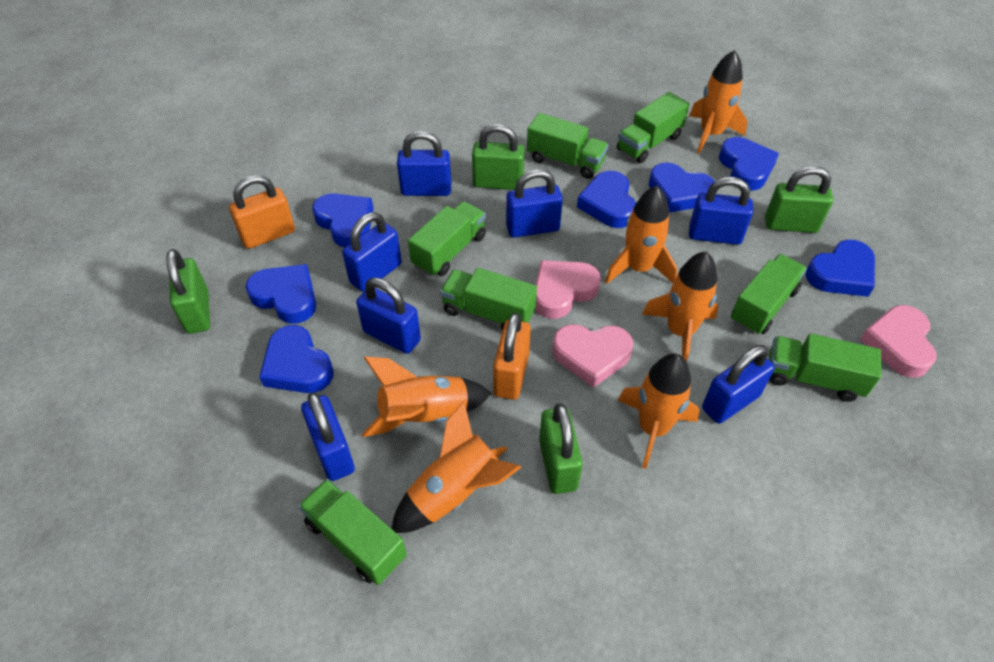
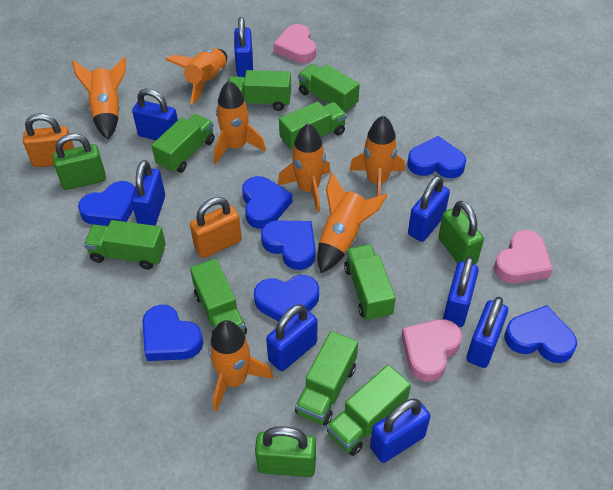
blue padlock: [301,392,355,481] [342,212,402,292] [356,278,421,354] [397,131,451,196] [506,169,563,238] [689,177,753,245] [702,345,775,424] = 7 -> [131,160,165,226] [132,89,178,140] [234,17,253,77] [266,304,317,371] [370,398,430,463] [408,176,450,242] [443,257,479,327] [466,297,508,368] = 8
green padlock: [166,249,210,334] [472,124,525,190] [539,404,583,494] [765,166,833,233] = 4 -> [53,133,106,190] [255,426,316,477] [438,201,484,264] = 3
green truck: [298,479,407,585] [408,201,486,277] [440,268,537,330] [527,113,608,179] [617,92,689,163] [731,254,807,335] [769,333,881,402] = 7 -> [84,220,166,269] [151,114,215,173] [190,259,247,335] [228,70,291,111] [279,101,347,151] [295,331,358,426] [298,64,360,113] [326,365,411,456] [344,244,396,321] = 9
orange rocket: [362,357,491,437] [392,401,522,533] [605,186,677,284] [618,353,700,469] [642,251,719,362] [689,50,747,154] = 6 -> [72,57,126,139] [165,48,227,105] [208,320,273,412] [214,81,266,164] [278,123,331,212] [317,173,387,273] [349,115,405,196] = 7

